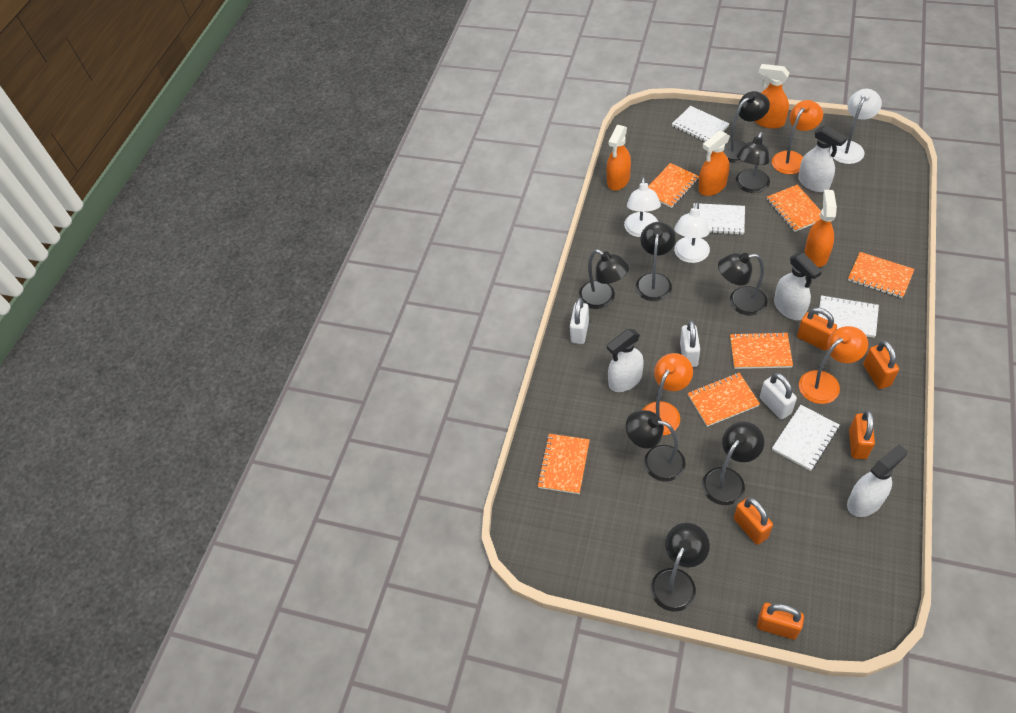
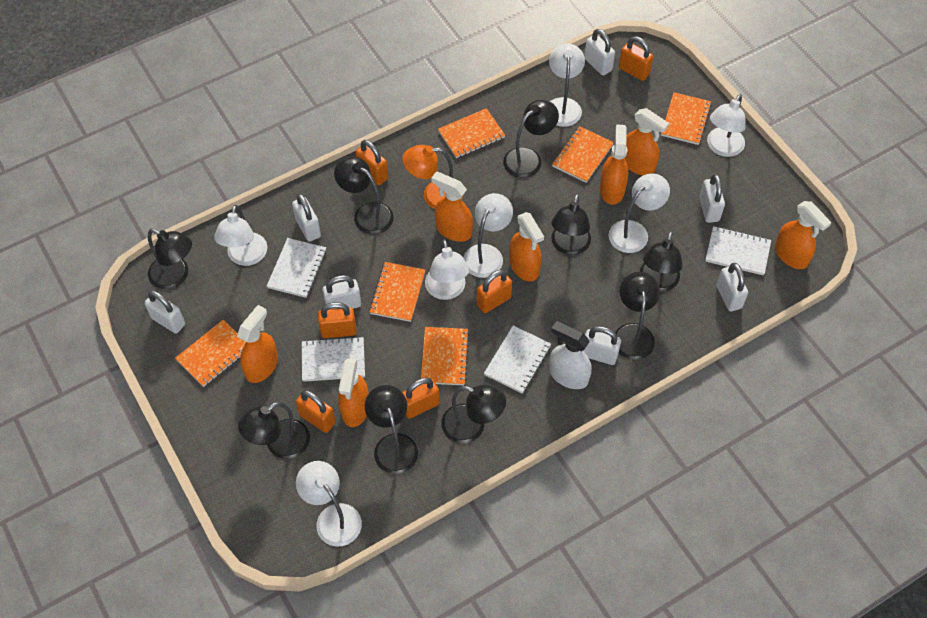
black lamp: [579,249,630,309] [626,410,686,482] [636,222,676,301] [651,523,710,612] [702,422,764,505] [718,253,768,316] [723,91,770,163] [736,132,770,193] = 8 -> [148,229,192,289] [238,402,310,459] [334,157,394,234] [365,385,418,474] [441,385,506,443] [503,100,559,178] [551,194,591,255] [615,272,660,360] [640,231,683,292] = 9
orange lamp: [643,353,693,436] [772,100,823,174] [799,326,868,404] = 3 -> [402,145,462,209] = 1
orange padlock: [734,497,773,545] [757,603,804,640] [797,308,837,350] [849,410,875,459] [863,341,899,389] = 5 -> [296,390,336,433] [318,302,356,338] [356,140,388,185] [402,377,440,419] [476,270,512,313] [619,36,653,81] = 6
orange spray bottle: [606,125,631,191] [698,130,730,196] [755,64,790,129] [805,190,837,267] = 4 -> [237,305,278,383] [338,359,369,427] [431,171,473,242] [509,212,544,281] [600,124,628,205] [624,108,669,175] [775,201,831,269] = 7
white lamp: [624,177,661,237] [674,202,710,263] [830,89,882,164] = 3 -> [214,205,267,266] [296,461,362,546] [425,239,469,300] [463,193,513,278] [549,43,585,127] [608,173,670,253] [707,94,746,157] = 7
white padlock: [570,298,589,344] [680,320,700,367] [760,373,797,419] = 3 -> [144,290,185,334] [292,194,321,242] [323,275,361,309] [583,326,621,365] [584,29,615,76] [699,174,725,223] [716,263,748,311] = 7
white spray bottle: [607,329,644,392] [774,253,822,320] [798,125,847,192] [847,444,908,517] = 4 -> [549,321,592,389] = 1

